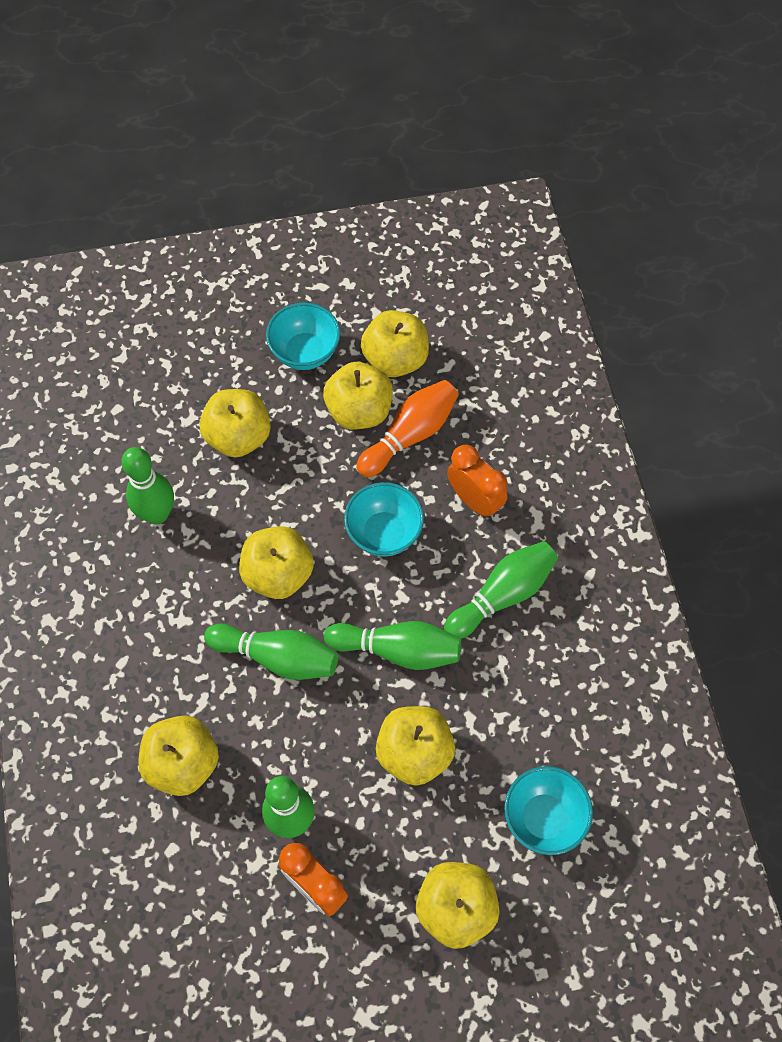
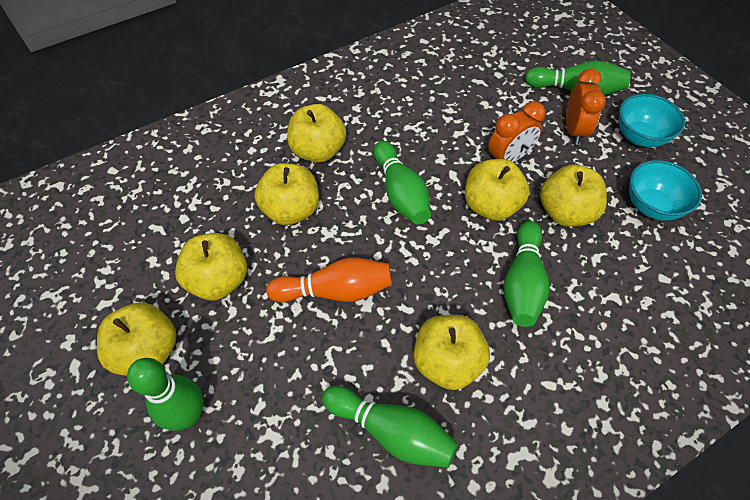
turquoise bowl: [266,303,340,370] [344,482,424,557] [504,766,593,855] = 3 -> [619,94,685,147] [629,160,702,221] = 2

